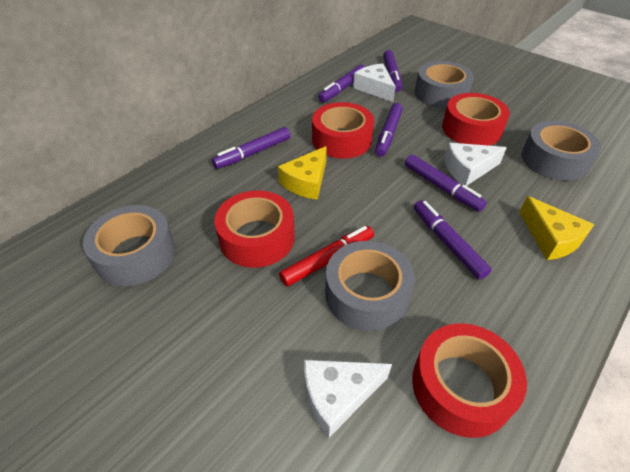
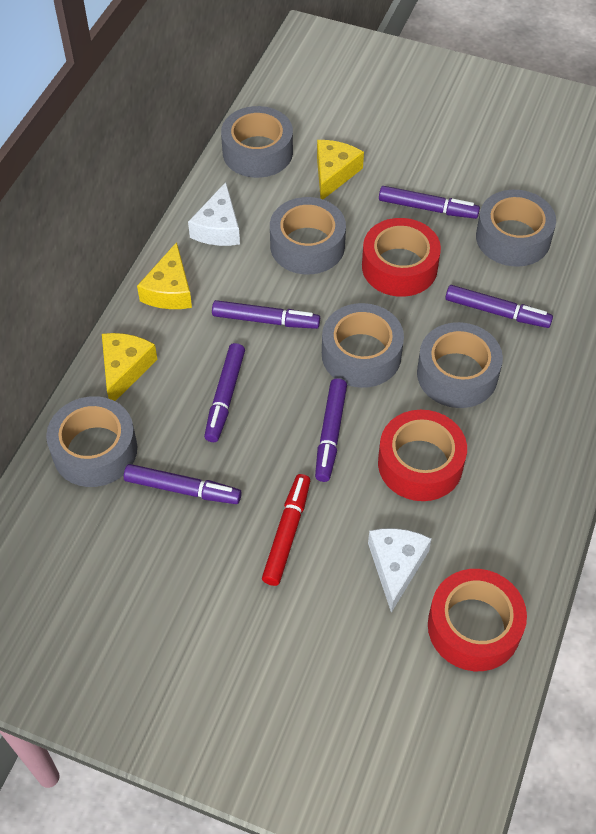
grey tape: [83,205,176,286] [325,241,415,331] [415,61,474,108] [521,121,601,181] = 4 -> [46,396,137,487] [221,106,293,178] [270,197,346,274] [322,303,404,388] [417,322,503,408] [476,190,556,267] = 6
red tape: [214,190,295,268] [312,102,374,159] [412,323,527,438] [442,93,510,146] = 4 -> [362,218,441,297] [378,410,467,501] [428,569,527,671] = 3
white cheese: [304,359,392,438] [353,63,396,102] [444,143,507,186] = 3 -> [188,182,240,246] [368,528,432,613] = 2
yellow cheese: [278,146,327,200] [519,196,594,260] = 2 -> [102,333,158,401] [137,242,192,309] [317,140,364,199] = 3

